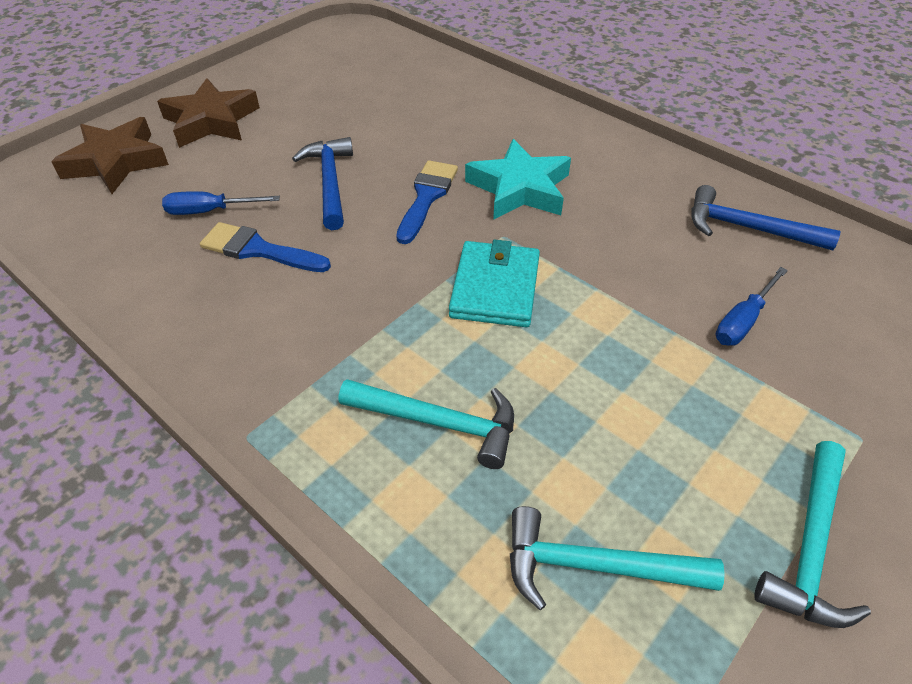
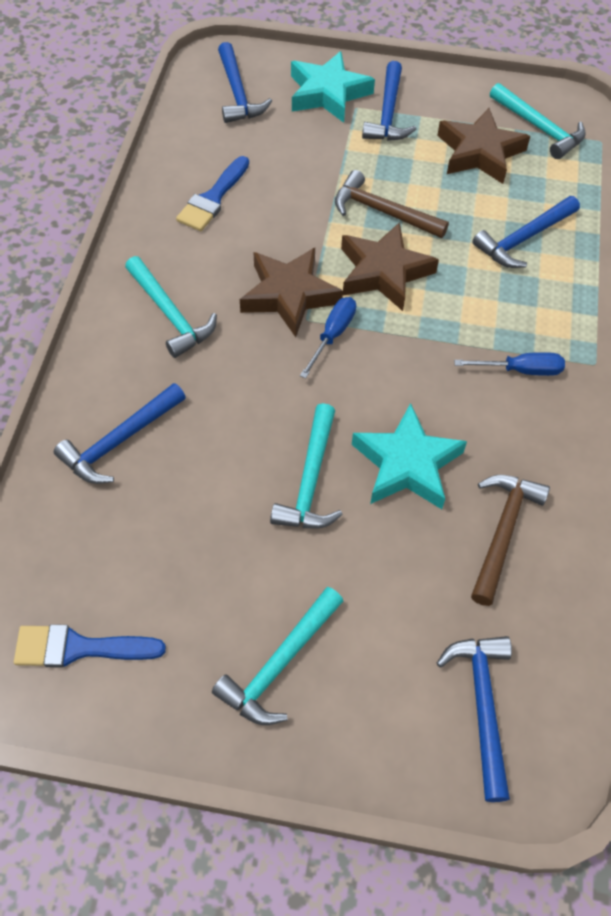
blue hammer: [292,137,353,230] [691,185,840,250] = 2 -> [54,383,186,484] [218,42,272,123] [362,61,416,141] [437,636,512,802] [472,196,580,268] = 5
brown hammer: none = 0 -> [335,170,449,238] [471,475,550,606] = 2
brown star: [51,117,169,194] [157,78,260,148] = 2 -> [240,248,343,337] [341,222,439,311] [437,108,530,184] = 3
turquoise hammer: [339,379,514,469] [510,506,725,610] [754,441,871,628] = 3 -> [125,256,217,358] [212,587,343,725] [270,403,343,528] [490,83,586,159] = 4
turquoise star: [465,139,571,220] = 1 -> [291,51,375,123] [352,403,467,509] = 2
turquoise wallet: [449,239,540,327] = 1 -> none = 0

